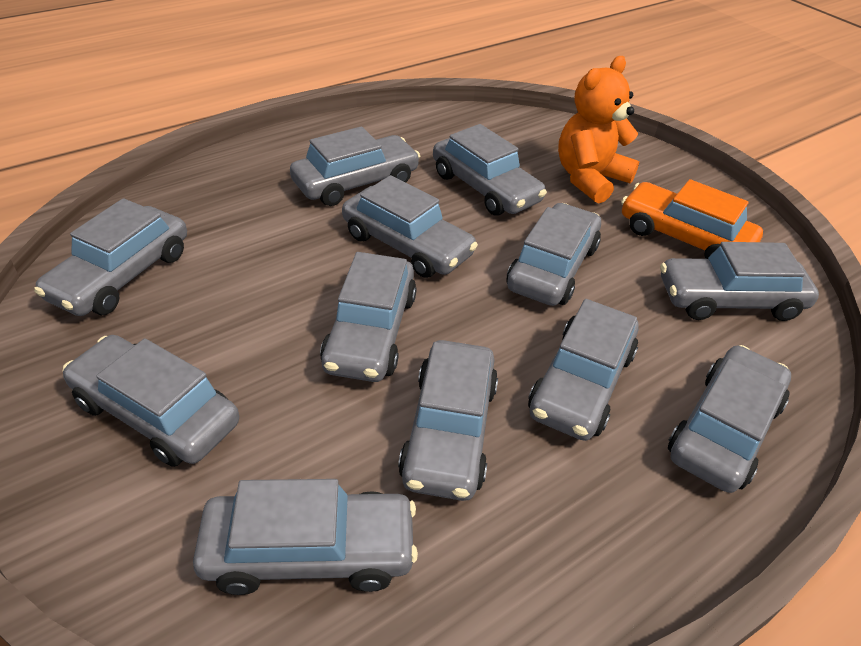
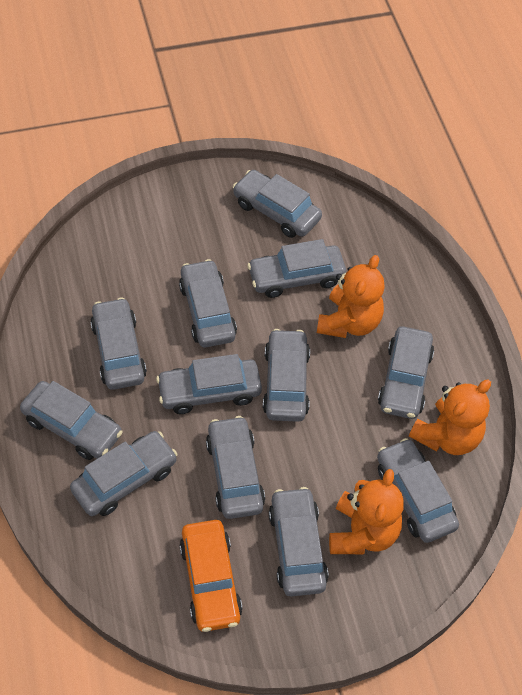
orange teddy bear: [558,56,639,204] = 1 -> [317,255,385,338] [329,469,404,554] [409,380,491,455] = 3

